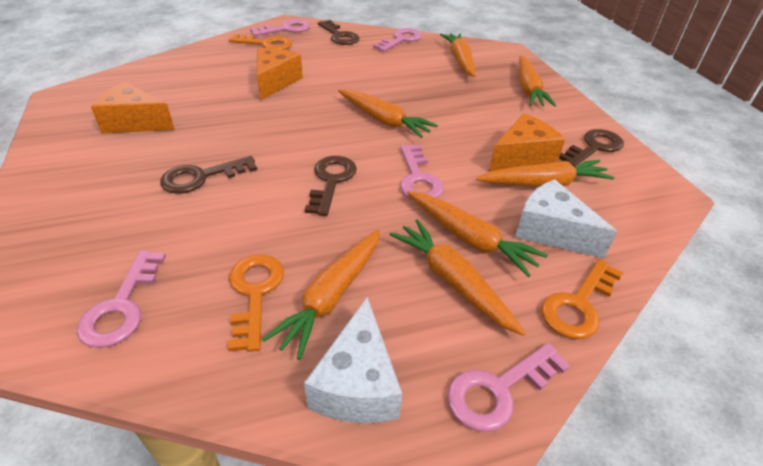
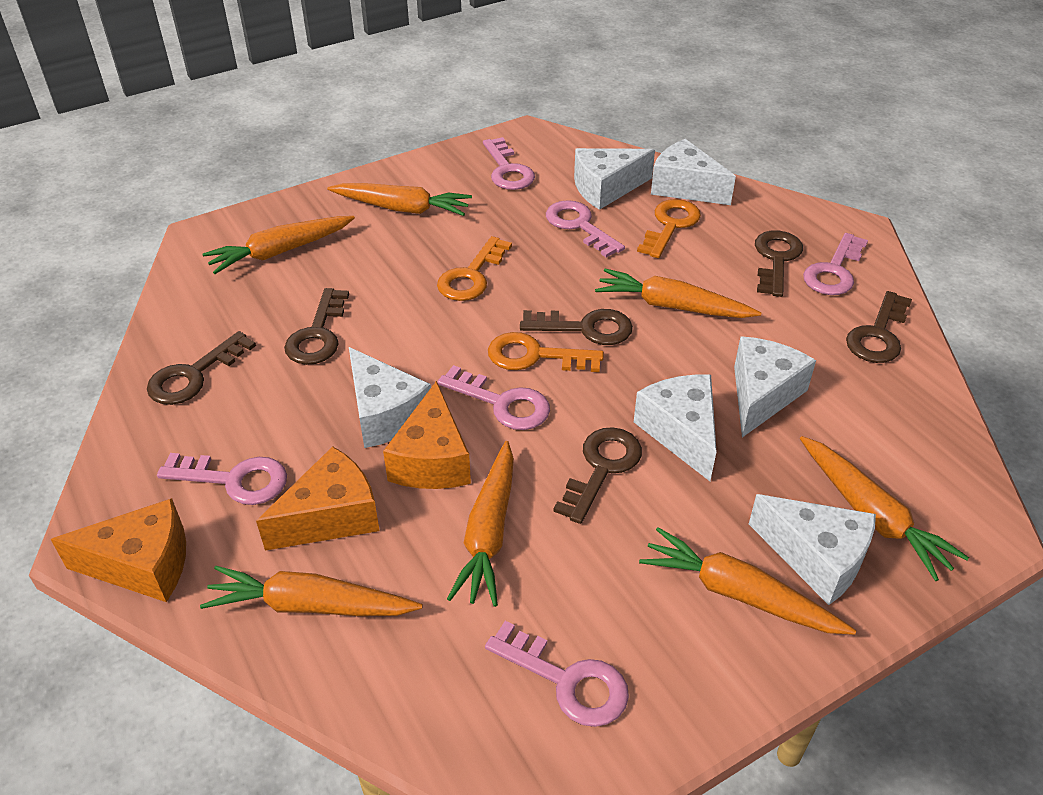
brown key: [160,156,257,194] [305,156,357,216] [318,20,359,45] [559,129,624,167] = 4 -> [147,331,256,405] [284,288,349,365] [520,309,633,345] [553,427,642,524] [755,230,803,297] [846,291,912,363] = 6
pink key: [77,251,166,348] [250,19,310,36] [373,28,422,52] [400,145,444,200] [447,343,570,432] = 5 -> [157,453,287,505] [437,365,550,430] [483,137,535,190] [485,621,629,727] [546,200,625,257] [803,233,868,295] = 6
white cheese: [304,297,402,423] [515,179,617,258] = 2 -> [349,347,431,448] [574,148,655,210] [634,375,717,481] [651,139,736,205] [734,337,816,437] [749,494,876,605] = 6

